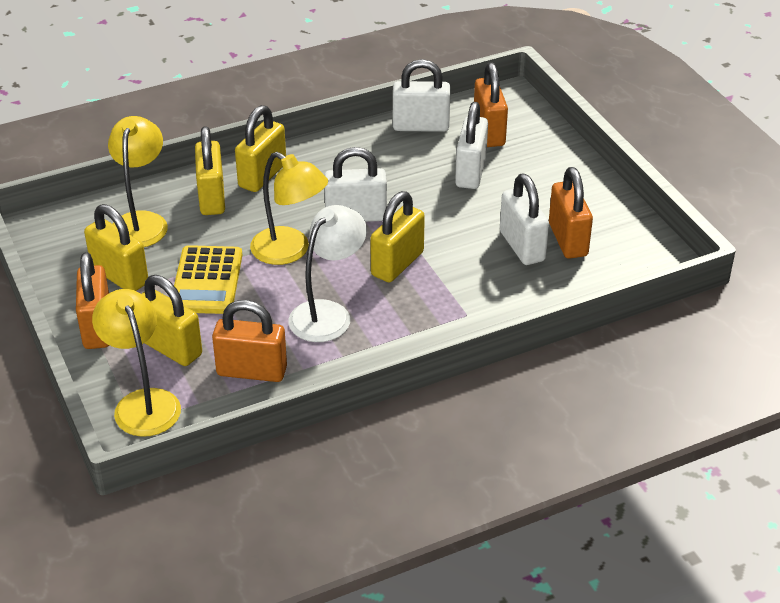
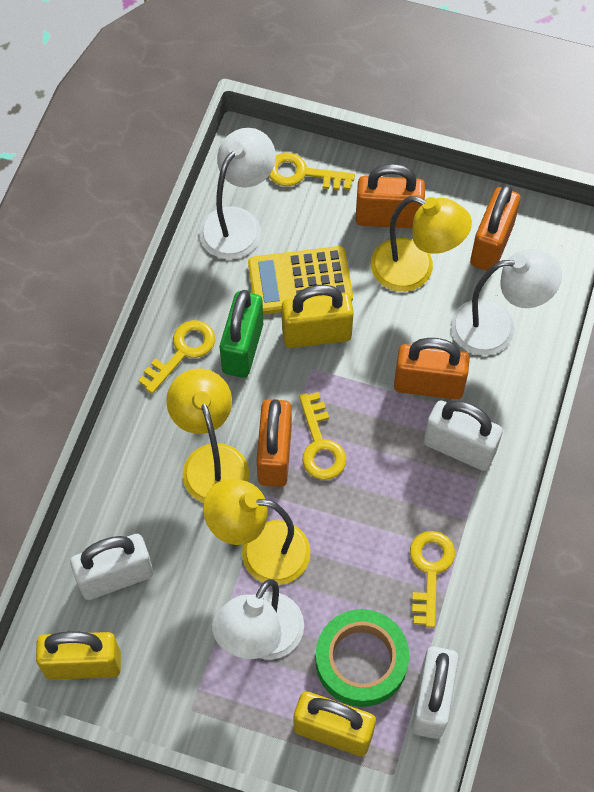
green padlock: none = 0 -> [220,290,263,378] = 1
green tape: none = 0 -> [315,609,409,707] = 1
white lamp: [288,205,367,342] = 1 -> [199,128,276,259] [212,579,304,660] [451,249,562,355] = 3
white padlock: [324,147,387,222] [393,59,451,132] [455,102,488,189] [500,174,549,265] = 4 -> [70,534,153,600] [412,647,459,739] [424,400,503,471] = 3
yellow key: none = 0 -> [138,320,215,394] [269,152,355,190] [299,392,346,480] [410,531,455,628] = 4
yellow padlock: [84,204,148,291] [142,275,202,366] [195,126,225,215] [235,105,286,192] [370,191,425,283] = 5 -> [36,631,121,680] [282,285,354,348] [294,691,376,756] = 3

